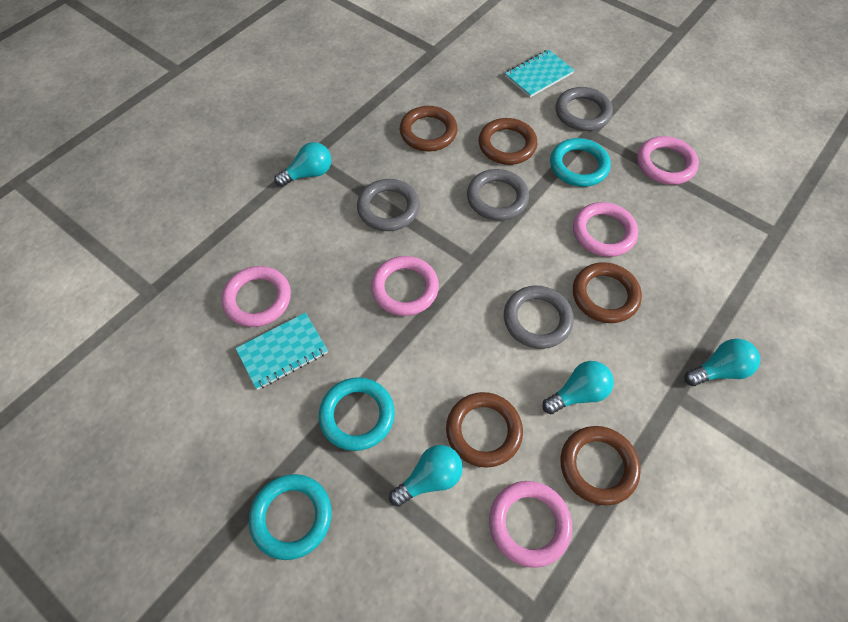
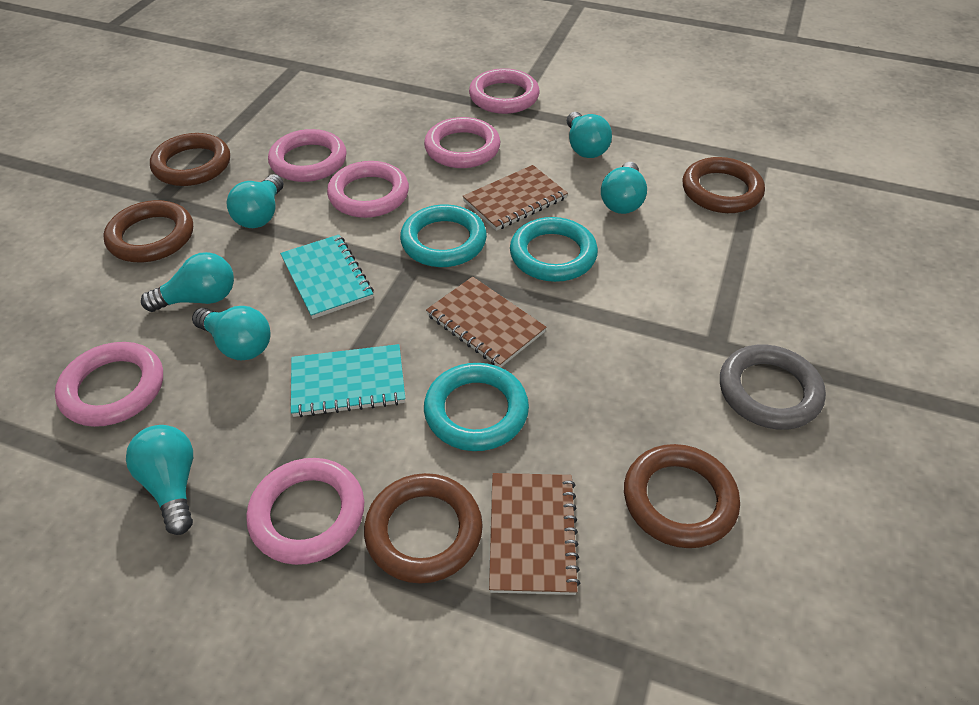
brown notebook: none = 0 -> [426,277,547,367] [463,165,568,231] [489,473,580,595] = 3
grey ring: [357,179,420,231] [467,169,529,221] [504,286,574,349] [556,87,613,131] = 4 -> [720,345,826,430] = 1
pink ring: [222,266,291,327] [371,256,439,316] [489,481,572,568] [573,202,638,257] [637,136,699,185] = 5 -> [55,342,163,427] [246,458,364,565] [268,129,347,182] [327,161,409,218] [424,117,500,168] [469,68,540,114] = 6
turquoise light bulb: [274,142,331,187] [389,445,463,507] [542,361,614,414] [685,339,760,386] = 4 -> [126,425,193,535] [141,252,234,312] [192,306,271,360] [227,174,283,228] [567,112,612,158] [601,162,647,214] = 6

